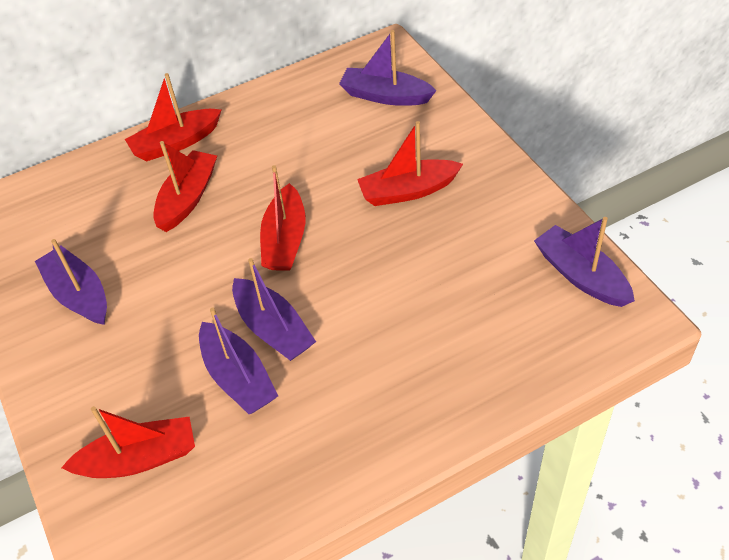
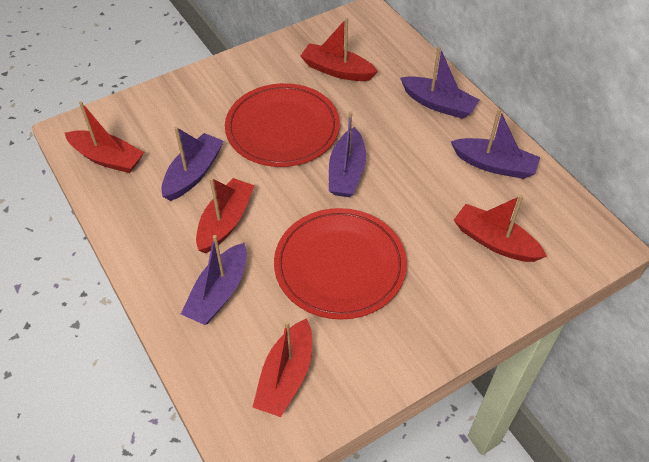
red plate: none = 0 -> [225,83,340,167] [274,208,407,320] = 2

